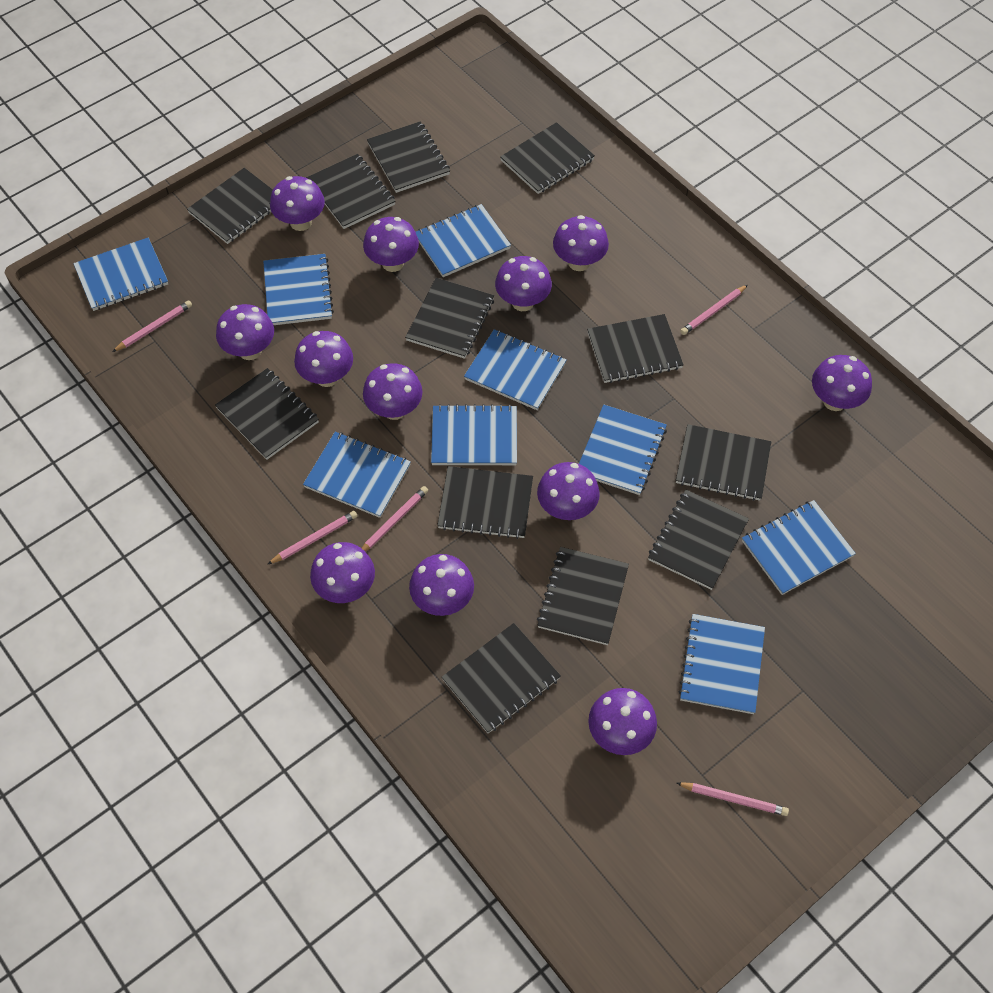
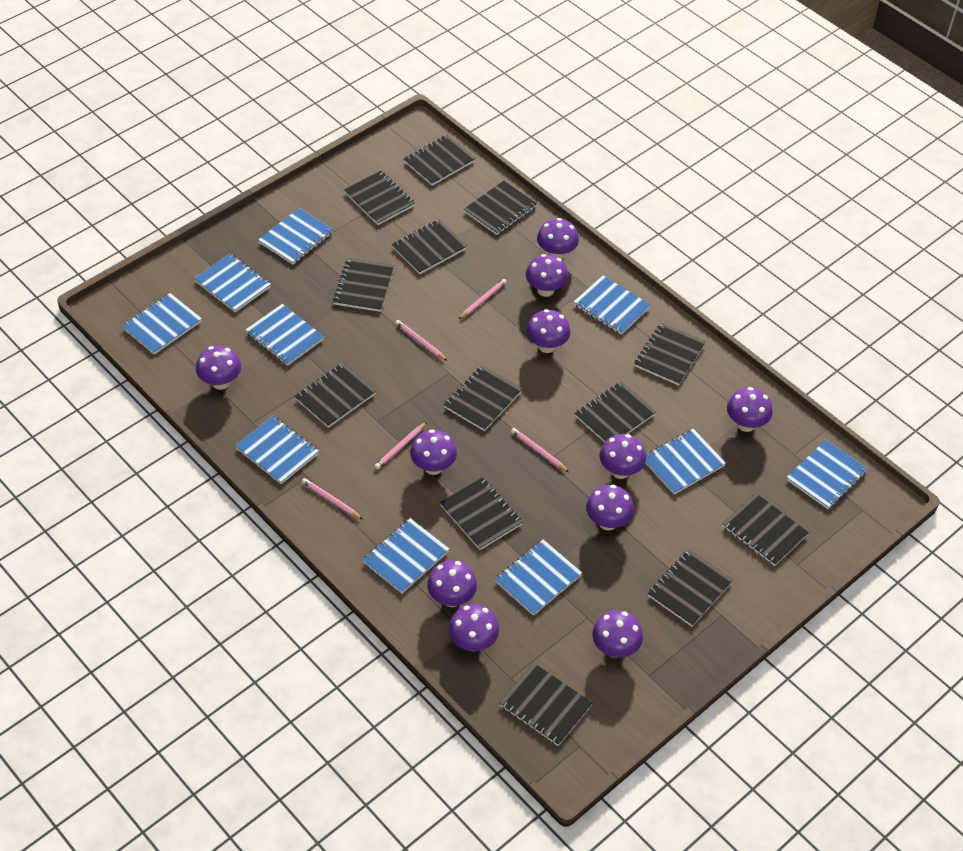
black notebook: [187,168,273,244] [215,368,319,460] [306,154,396,229] [367,121,450,193] [405,278,494,359] [437,466,533,539] [442,623,561,733] [500,122,595,194] [537,547,629,645] [587,314,684,383] [648,490,749,590] [676,424,771,501] = 12 -> [295,363,376,428] [333,258,394,312] [344,171,415,225] [392,219,467,274] [404,135,476,186] [440,477,523,550] [444,365,522,431] [464,181,537,235] [499,663,593,746] [575,382,656,442] [634,323,705,385] [648,549,733,627] [722,493,809,566] = 13
blue notebook: [73,237,168,311] [263,254,334,325] [303,432,411,518] [416,204,511,277] [431,404,517,465] [464,329,566,410] [579,404,667,495] [678,614,765,714] [742,500,856,595] = 9 -> [122,293,202,354] [194,254,271,312] [235,416,319,484] [245,304,324,366] [258,208,333,264] [363,518,449,593] [495,539,582,616] [574,275,651,335] [646,429,726,495] [786,440,868,509] = 10
purple mushroom: [216,304,274,360] [270,176,325,231] [294,331,353,387] [310,542,375,603] [363,217,419,272] [363,363,423,420] [409,554,474,616] [495,256,552,311] [537,462,600,520] [553,215,609,271] [588,688,657,755] [812,355,872,411] = 12 -> [196,346,241,390] [410,429,457,475] [427,560,477,607] [449,604,499,652] [526,254,568,297] [526,309,570,353] [537,218,579,260] [586,485,634,530] [592,610,643,658] [599,434,646,479] [727,387,773,432] = 11

